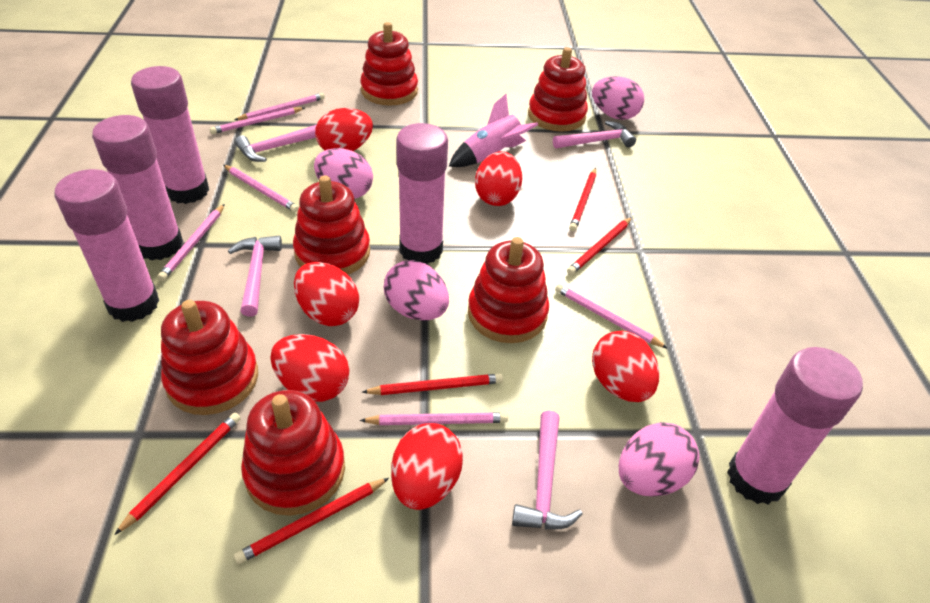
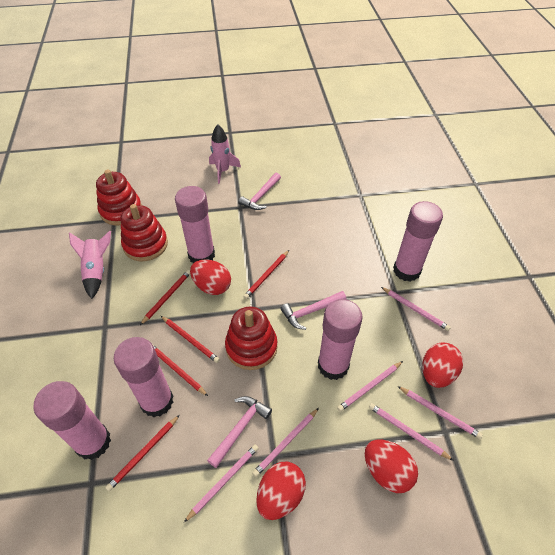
pink egg: [314,148,373,199] [384,260,449,321] [592,76,644,120] [619,422,700,497] = 4 -> none = 0
pink hammer: [228,236,282,317] [235,125,316,162] [512,411,583,529] [553,121,636,149] = 4 -> [207,396,272,468] [239,172,281,210] [280,291,346,330] = 3
pink rocket: [449,94,538,167] = 1 -> [69,231,111,299] [209,124,241,184] = 2
red egg: [270,334,349,402] [294,262,359,326] [315,108,373,151] [391,423,463,510] [475,151,522,206] [592,331,659,402] = 6 -> [190,259,231,295] [256,461,306,520] [365,440,418,493] [422,343,463,388] = 4
red stacking toy: [161,300,258,415] [241,390,345,516] [293,175,370,275] [360,22,418,106] [468,237,549,343] [528,47,588,132] = 6 -> [96,170,142,225] [120,204,168,261] [225,306,277,370] = 3

